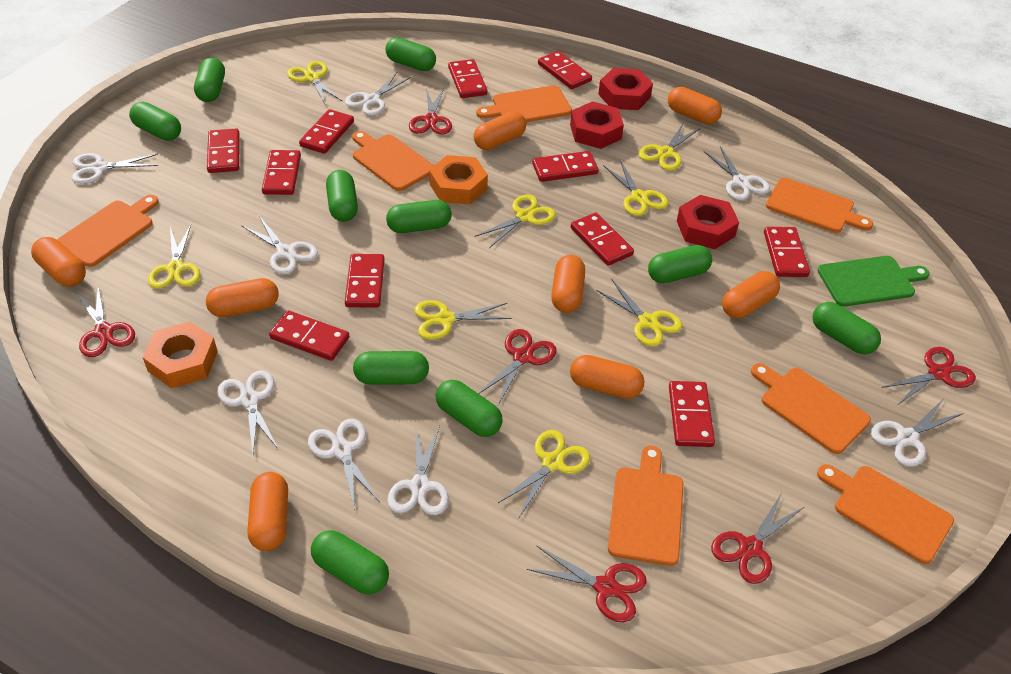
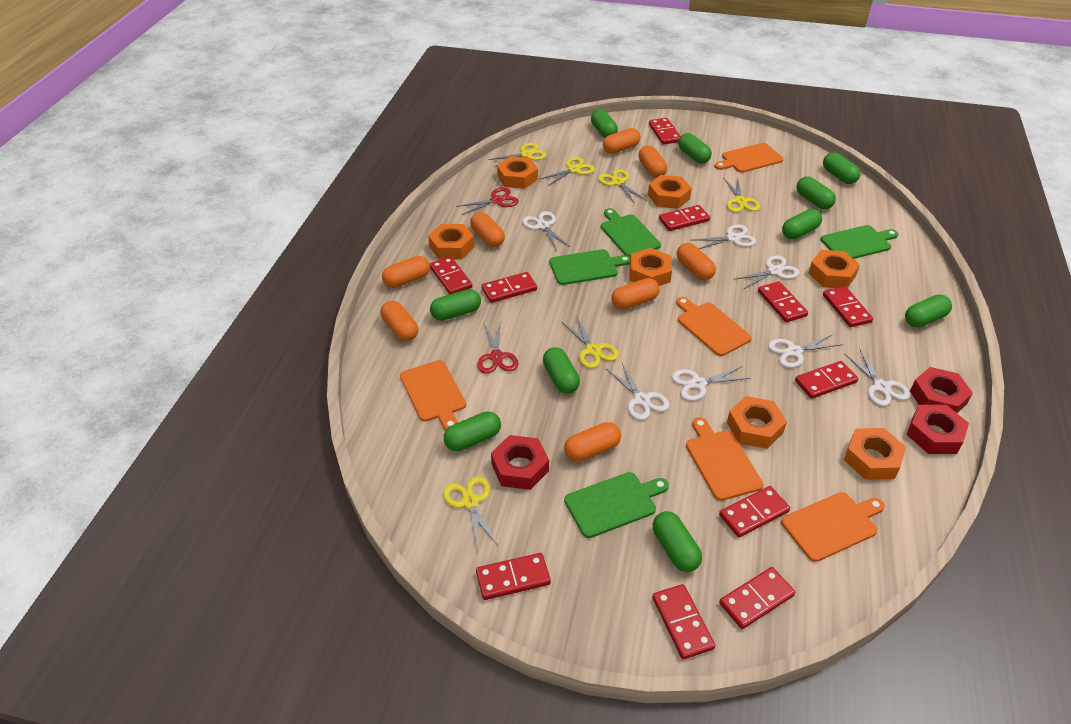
green cutting board: [817,256,930,307] = 1 -> [549,249,630,285] [564,472,669,538] [601,208,661,256] [821,225,898,259] = 4
orange cutting board: [57,195,159,267] [352,131,434,191] [476,85,572,122] [608,446,684,566] [751,363,871,454] [766,178,873,233] [817,464,954,564] = 7 -> [400,360,466,431] [676,297,752,356] [686,417,763,501] [715,143,783,173] [781,492,885,562] = 5
orange nut: [142,321,218,389] [429,155,488,204] = 2 -> [428,224,474,259] [497,156,538,189] [629,248,672,286] [648,175,692,209] [727,396,787,449] [809,250,860,288] [844,428,906,480] = 7
red scissors: [76,285,135,357] [409,88,452,134] [478,329,557,405] [526,546,647,623] [711,493,804,584] [881,347,976,405] = 6 -> [456,187,519,215] [477,324,518,374] = 2
white scissors: [72,153,158,184] [217,370,279,453] [241,216,318,274] [308,419,380,510] [345,72,411,116] [387,425,449,515] [703,146,770,200] [871,398,964,467] = 8 -> [522,211,570,251] [607,363,669,420] [672,367,750,401] [692,225,756,249] [733,255,800,290] [768,334,843,368] [844,350,910,406] = 7
yellow scissors: [148,225,200,289] [287,61,343,106] [414,300,511,340] [475,195,556,248] [498,430,590,517] [596,279,682,347] [603,160,668,216] [638,124,700,171] = 8 -> [443,476,499,550] [488,143,547,167] [540,157,595,186] [562,316,619,368] [598,169,647,204] [724,176,760,212] = 6

